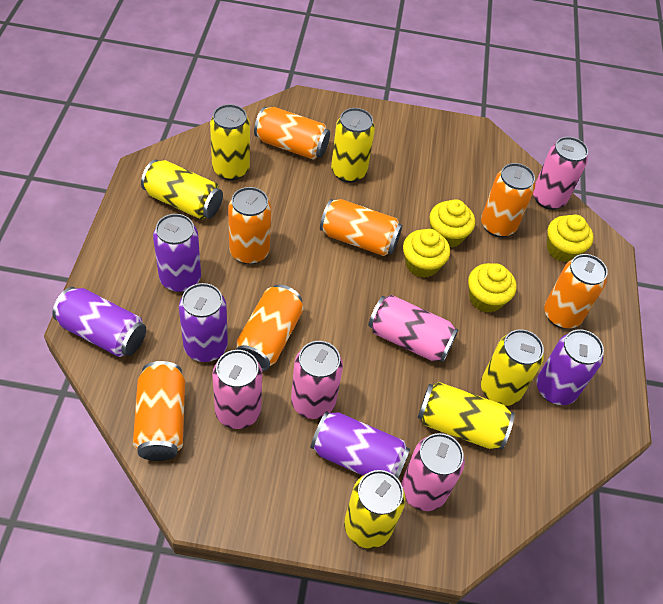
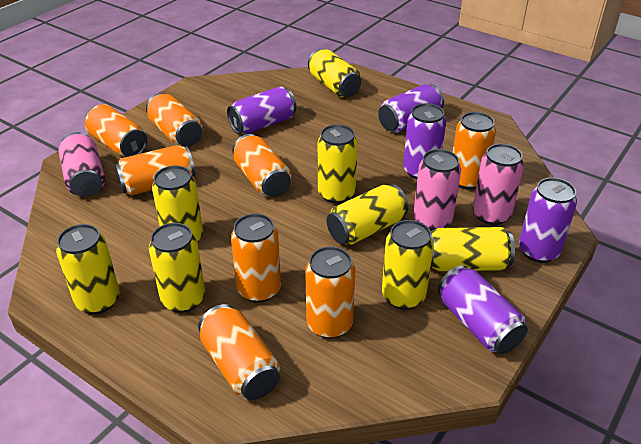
orange can: [133,361,185,461] [228,187,271,264] [236,285,303,372] [254,107,330,159] [320,199,402,256] [481,163,535,237] [544,254,608,329] = 7 -> [85,104,147,157] [115,145,195,196] [146,93,202,147] [198,304,280,400] [231,213,281,303] [232,134,291,197] [305,246,355,339] [453,112,496,190] = 8
pink can: [212,350,262,429] [291,341,343,419] [368,295,459,362] [401,433,465,511] [533,137,588,210] = 5 -> [58,132,105,197] [413,149,461,231] [473,144,524,225] = 3
yellow can: [141,159,223,220] [210,104,250,180] [331,108,375,183] [344,470,405,549] [418,382,515,449] [481,329,544,406] = 6 -> [56,224,120,314] [149,223,205,313] [152,166,203,242] [308,49,361,98] [318,124,358,204] [327,184,409,245] [382,220,434,310] [431,227,515,271] = 8
yellow cupcake: [403,229,450,278] [429,199,475,248] [468,263,517,313] [547,214,594,262] = 4 -> none = 0

